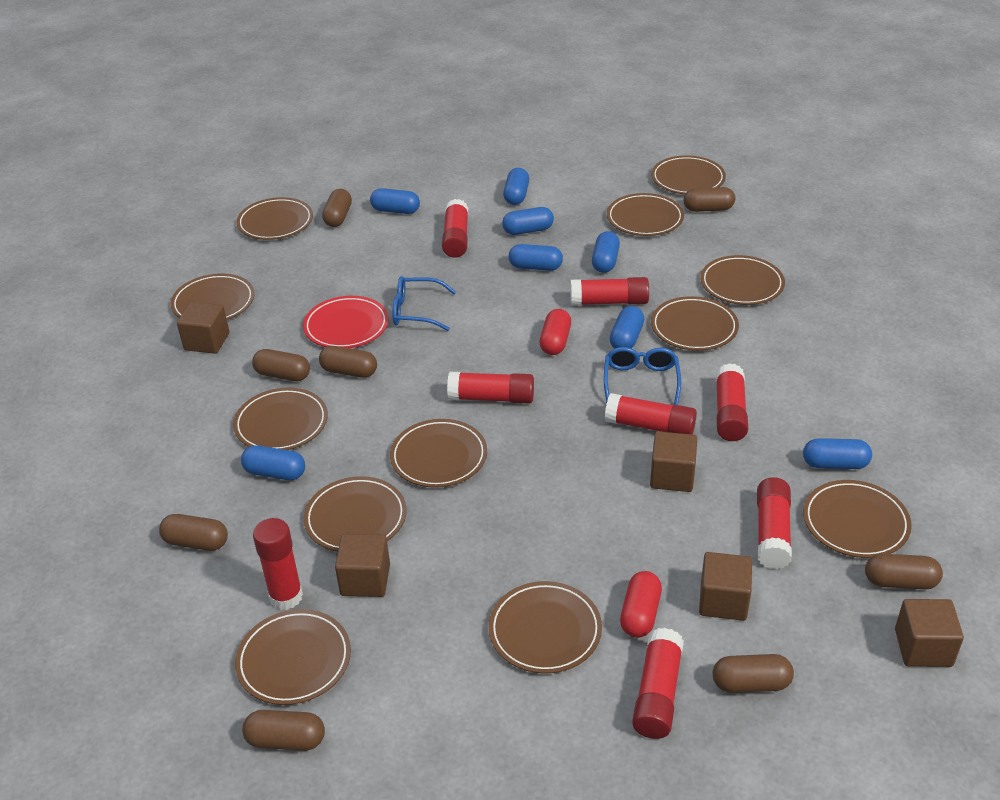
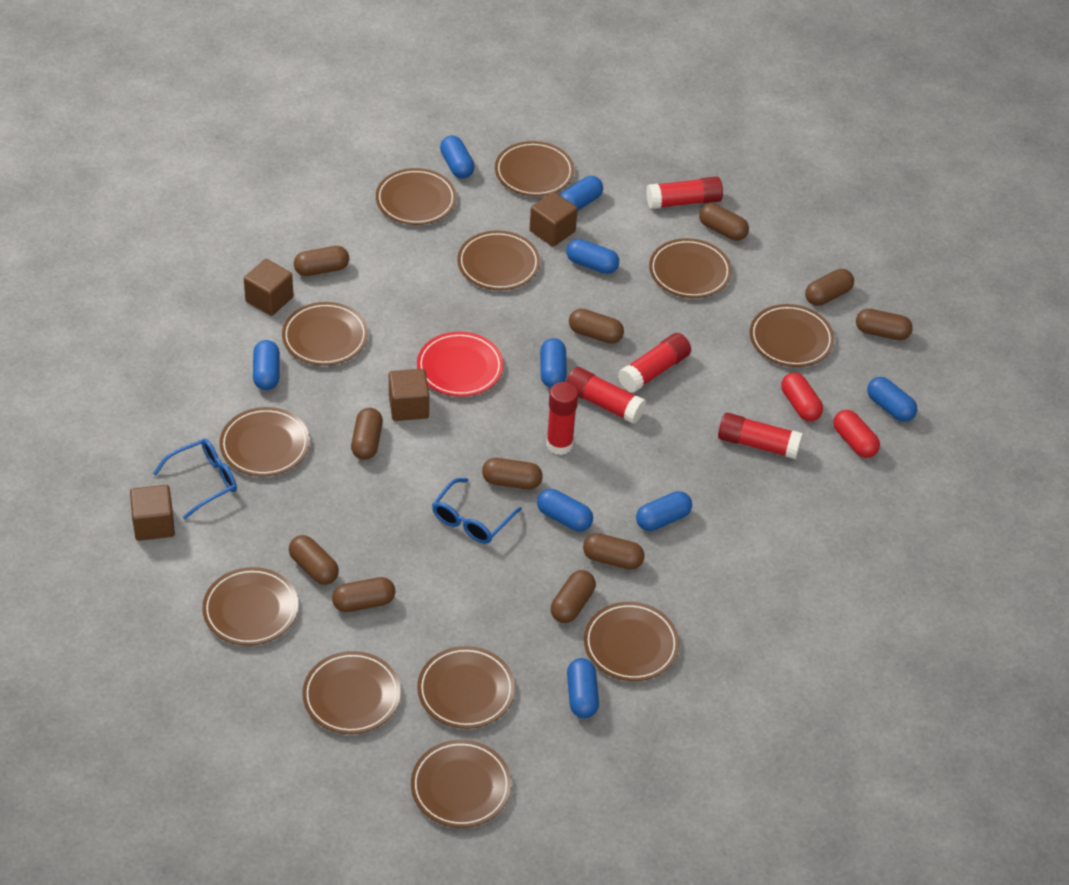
blue capsule: [241,445,305,480] [370,188,420,214] [502,207,554,235] [503,168,529,205] [509,244,563,271] [592,231,620,273] [610,306,644,349] [803,438,872,469] = 8 -> [253,340,280,390] [440,135,475,179] [537,489,593,531] [540,338,567,388] [560,176,603,211] [566,239,619,274] [567,658,599,718] [636,491,692,531] [867,377,917,422] = 9
brown capsule: [159,514,228,551] [242,710,325,751] [252,349,310,381] [319,346,377,378] [322,189,352,227] [684,187,735,212] [713,654,794,693] [865,554,943,589] = 8 -> [289,535,339,585] [294,246,349,276] [332,577,395,612] [351,408,383,460] [482,458,543,490] [551,570,596,623] [569,309,624,344] [583,533,645,570] [699,203,749,241] [805,269,854,306] [856,309,913,340] = 11
brown cube: [177,302,229,354] [335,534,390,597] [650,431,697,492] [699,552,752,621] [895,599,964,667] = 5 -> [130,485,175,541] [244,259,294,316] [389,369,429,421] [530,192,577,247] = 4
red glue stick: [253,518,303,610] [442,199,468,258] [447,372,534,403] [570,277,649,306] [605,393,697,435] [632,628,684,739] [716,363,748,441] [757,477,792,569] = 8 -> [546,382,578,455] [566,367,646,424] [618,333,691,393] [646,177,723,209] [718,413,803,459] = 5

